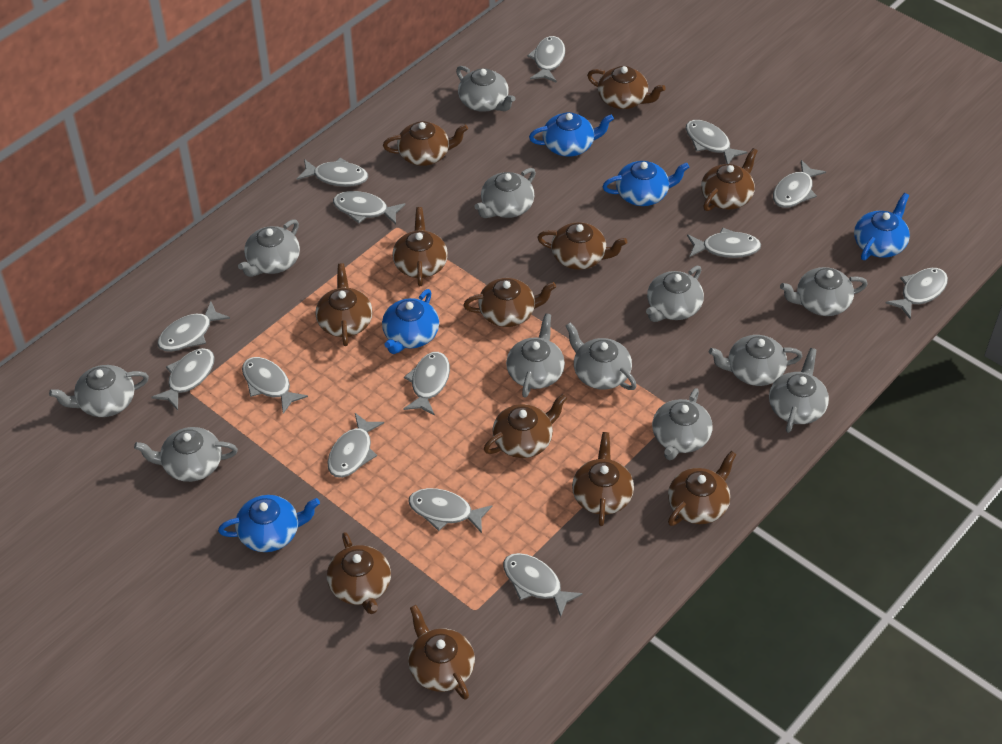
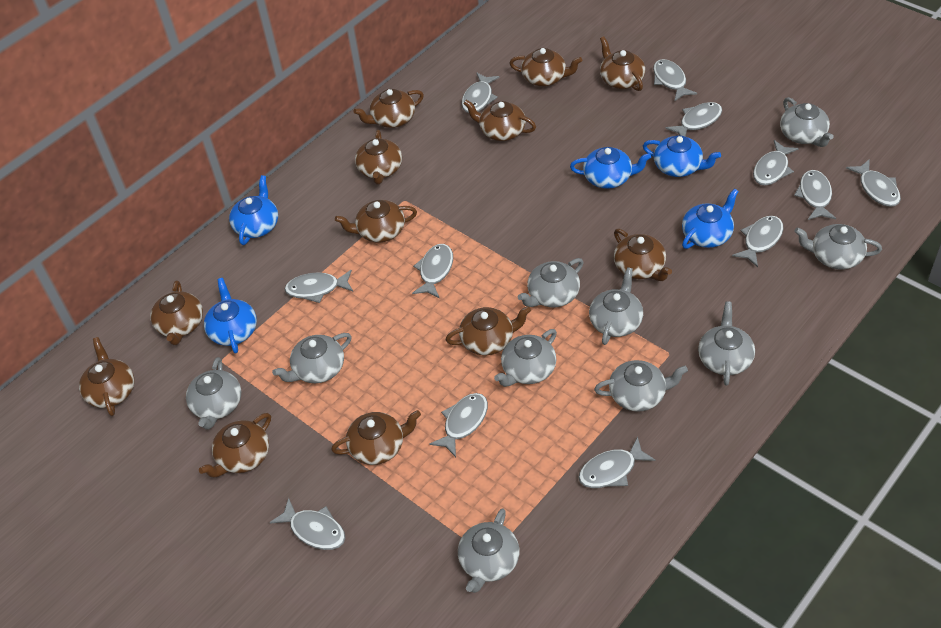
grey fish: [151,348,215,410] [157,302,230,352] [242,357,308,414] [297,158,368,187] [327,413,384,478] [333,191,405,224] [403,352,450,416] [408,488,492,533] [503,553,583,618] [527,36,565,83] [686,120,747,164] [687,228,761,258] [773,160,826,208] [886,268,948,319] = 14 -> [270,498,345,550] [284,270,353,303] [412,244,453,298] [429,393,488,457] [462,73,500,113] [579,437,656,488] [653,59,697,101] [665,102,722,136] [732,216,784,267] [753,140,799,186] [794,170,836,220] [846,160,901,207] = 12
grey teapot: [49,365,149,417] [134,427,238,482] [238,219,300,277] [456,66,515,112] [474,168,536,218] [506,313,565,398] [566,322,637,390] [646,266,704,322] [652,388,713,460] [709,335,803,386] [769,348,829,433] [780,267,868,316] = 12 -> [186,357,241,429] [272,333,352,383] [458,508,520,593] [494,329,557,387] [518,258,584,307] [589,267,643,345] [594,360,688,412] [698,301,755,385] [780,97,834,147] [794,224,882,270] = 10

